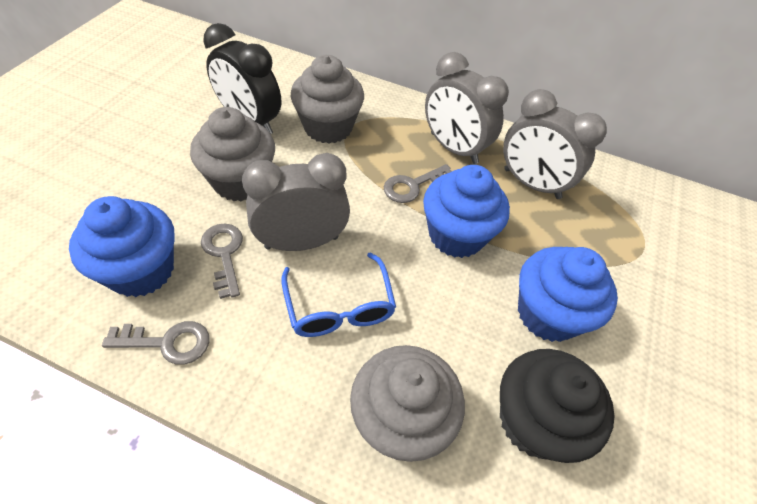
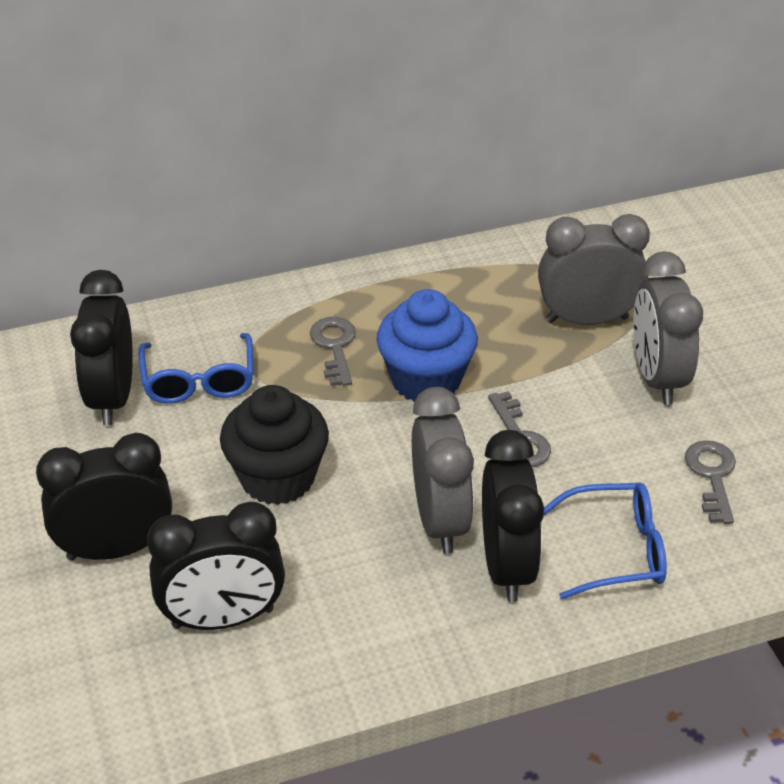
black clock: [203,23,281,134] = 1 -> [36,433,172,561] [70,270,133,425] [147,502,285,630] [482,430,544,602] = 4
blue cupcake: [69,196,175,297] [423,165,510,258] [518,247,618,342] = 3 -> [376,289,478,402] = 1
blue glasses: [281,252,396,337] = 1 -> [138,333,254,404] [544,482,667,599] = 2
grey cupcake: [190,107,275,201] [291,55,364,144] [350,345,465,462] = 3 -> none = 0

